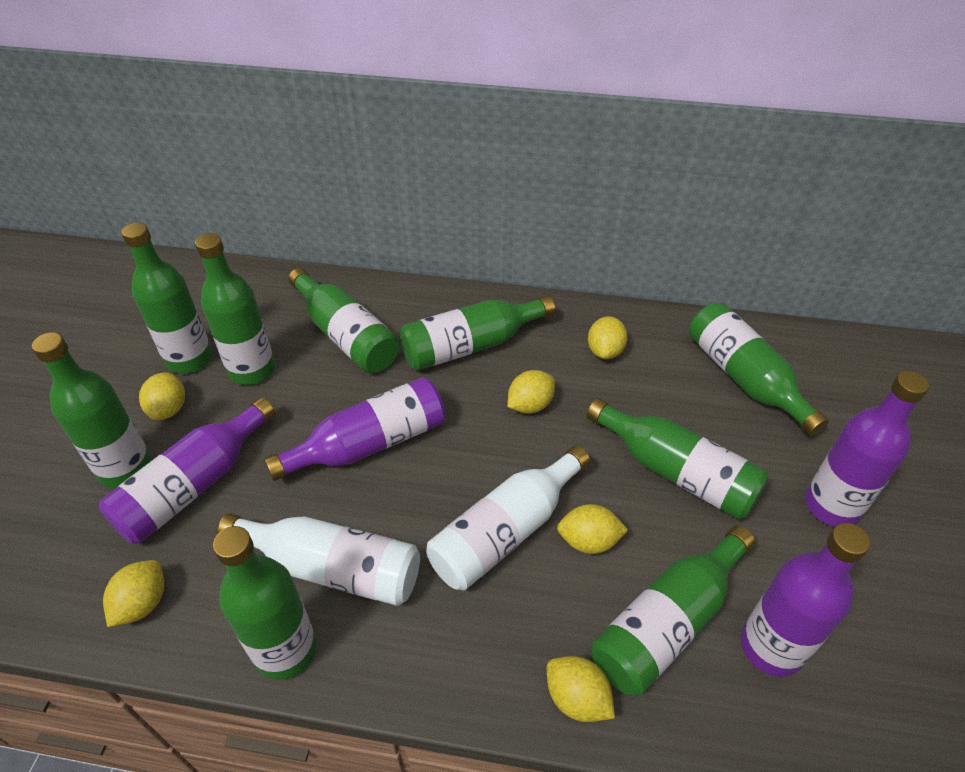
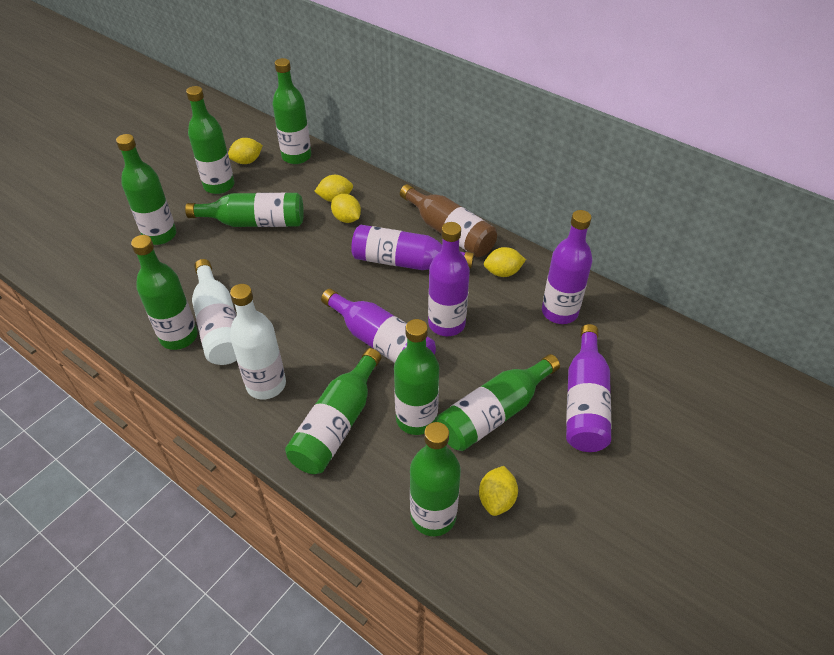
brown bottle: none = 0 -> [400,184,497,257] = 1
purple bottle: [99,397,275,544] [264,377,446,481] [741,523,870,677] [805,371,929,527] = 4 -> [321,289,436,363] [351,225,474,270] [428,222,470,336] [542,210,592,324] [566,324,612,452] = 5
yellow lemon: [103,560,164,627] [139,372,185,420] [507,370,555,414] [547,656,615,722] [557,504,628,554] [588,316,628,359] = 6 -> [228,138,263,164] [314,175,353,202] [331,194,361,223] [479,466,518,516] [484,247,526,277] = 5

